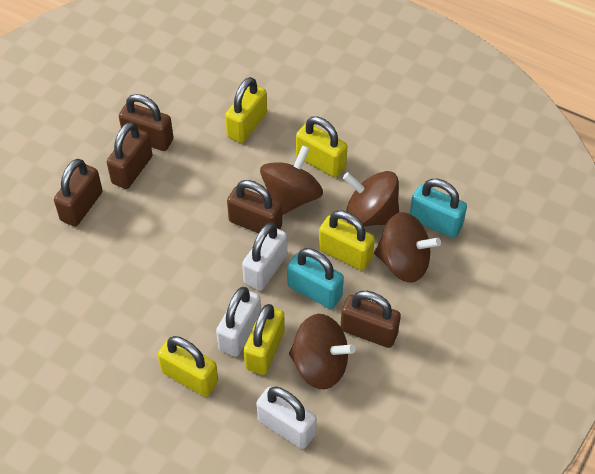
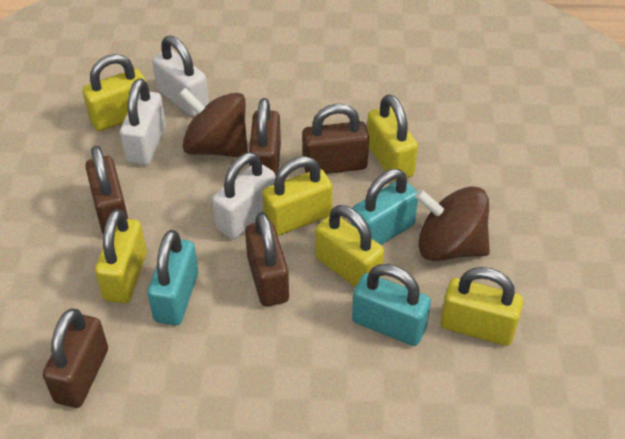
brown spinning top: [260,145,323,215] [289,314,356,389] [343,171,399,227] [374,212,441,283] = 4 -> [179,87,248,157] [415,186,490,261] = 2
turquoise padlock: [287,248,344,309] [410,179,467,238] = 2 -> [147,230,198,325] [351,169,418,245] [352,264,431,346] = 3
yellow padlock: [158,336,218,397] [225,77,267,143] [244,304,285,375] [296,117,347,177] [319,210,375,271] = 5 -> [82,54,147,131] [95,209,147,303] [262,156,333,236] [316,205,384,287] [367,94,418,182] [441,267,523,346] = 6

